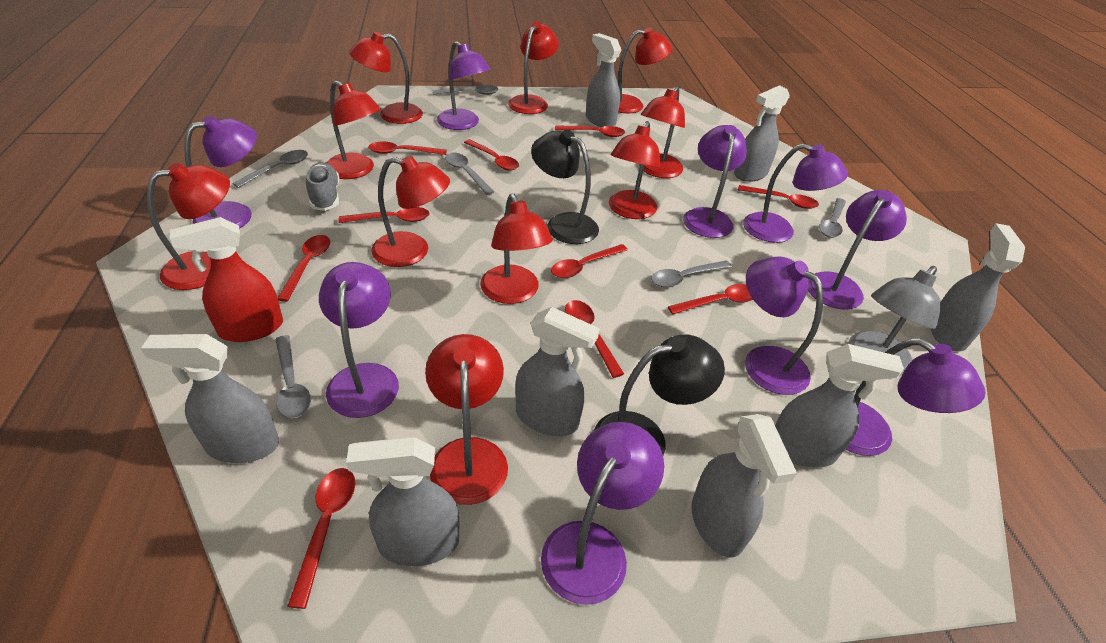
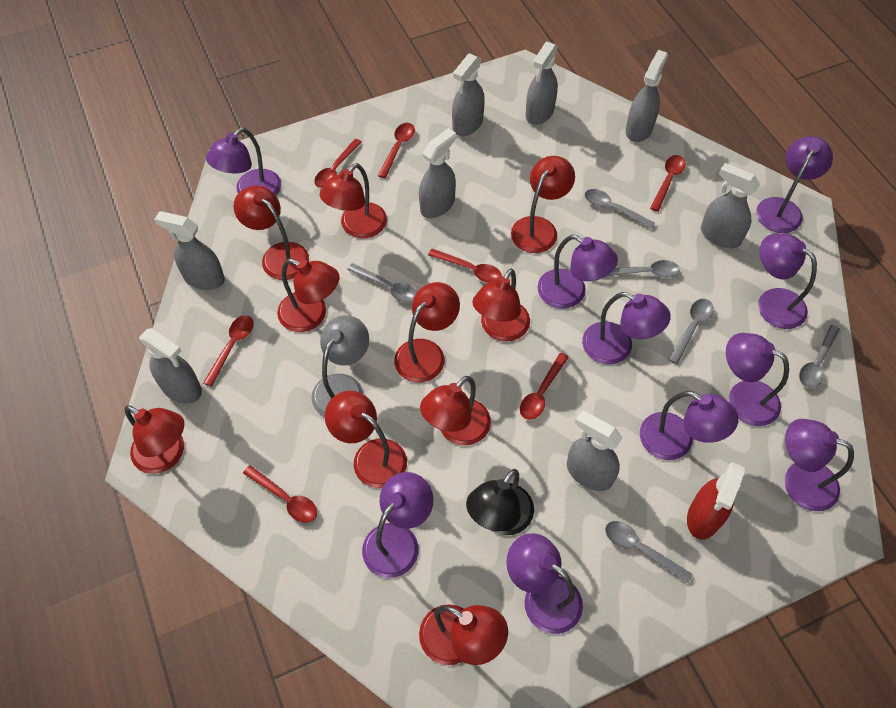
black lamp: [531,129,599,244] [594,334,725,456] = 2 -> [466,469,534,535] = 1
grey shoe: [306,162,339,211] = 1 -> none = 0
purple lamp: [184,115,257,229] [319,262,399,418] [437,41,491,130] [541,422,664,605] [683,125,747,238] [743,143,848,243] [745,257,823,395] [807,190,907,310] [845,338,986,456] = 9 -> [206,128,281,195] [362,472,433,578] [506,533,583,634] [537,235,618,309] [582,292,671,365] [640,391,739,460] [726,333,789,426] [756,136,833,233] [758,233,817,329] [785,419,854,511] = 10
red spoon: [277,235,330,302] [287,468,355,609] [338,207,430,223] [368,142,447,155] [464,139,519,170] [551,244,628,278] [555,125,625,137] [565,300,624,378] [668,284,753,315] [738,185,819,209] = 10 -> [203,315,254,387] [243,465,317,523] [314,139,362,188] [378,123,415,178] [428,249,502,283] [520,353,569,420] [650,155,686,212] = 7

